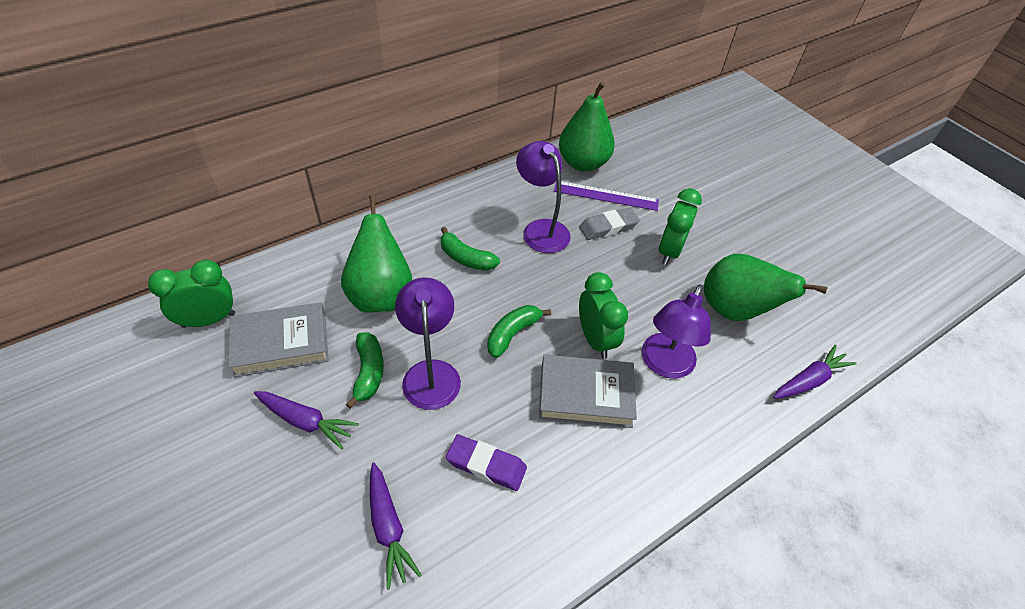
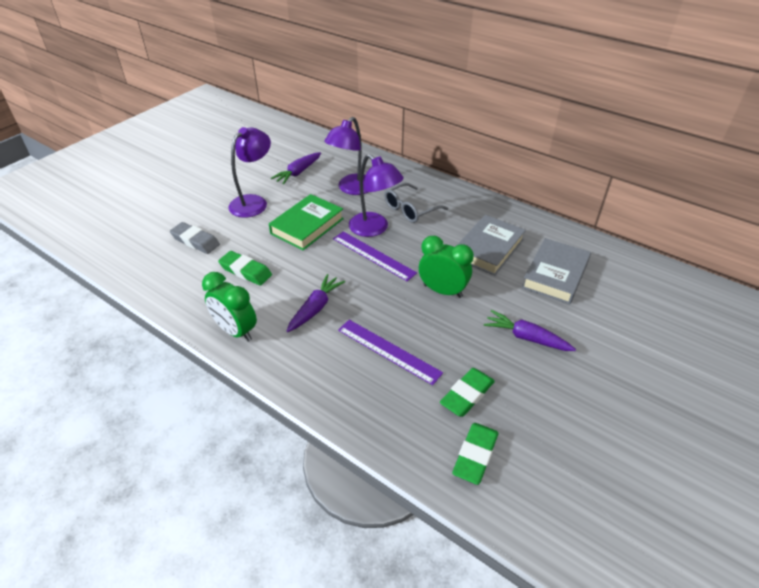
green banana: [346,333,384,409] [441,227,500,271] [487,305,551,358] = 3 -> none = 0
green book: none = 0 -> [269,194,344,250] = 1
green clock: [148,260,235,328] [579,272,628,359] [658,188,702,265] = 3 -> [202,272,257,342] [419,236,474,298] = 2
green eraser: none = 0 -> [218,251,272,286] [440,368,495,417] [452,423,499,485] = 3
green pear: [341,195,412,313] [559,82,615,172] [704,254,828,321] = 3 -> none = 0
grey glasses: none = 0 -> [384,183,448,223] = 1
purple eraser: [446,434,527,491] = 1 -> none = 0
purple ruler: [554,181,659,211] = 1 -> [333,231,417,281] [338,320,443,385] = 2

